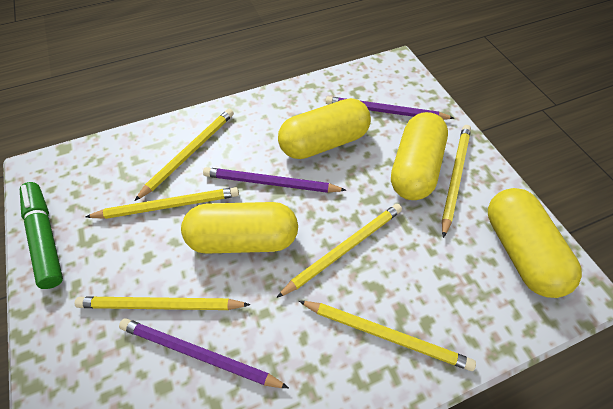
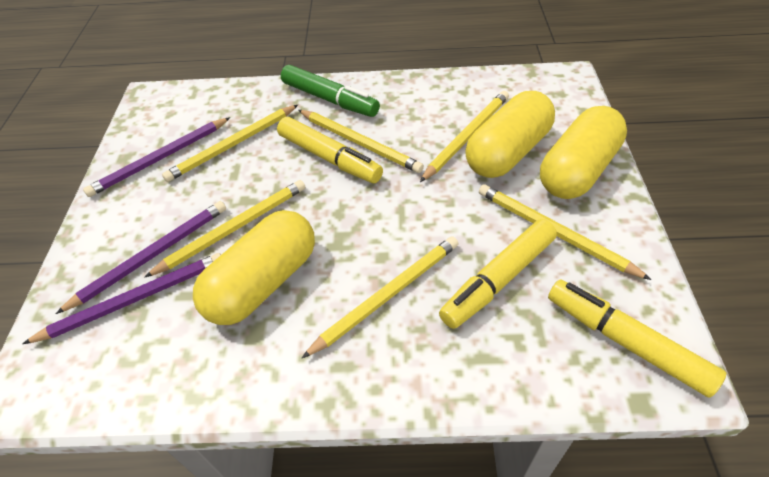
yellow capsule: [181,202,298,254] [278,98,371,159] [391,112,448,200] [488,188,582,298] = 4 -> [193,210,315,325] [465,91,555,178] [540,106,627,199] = 3
yellow marker: none = 0 -> [277,117,383,183] [439,219,557,329] [548,279,726,398] = 3

